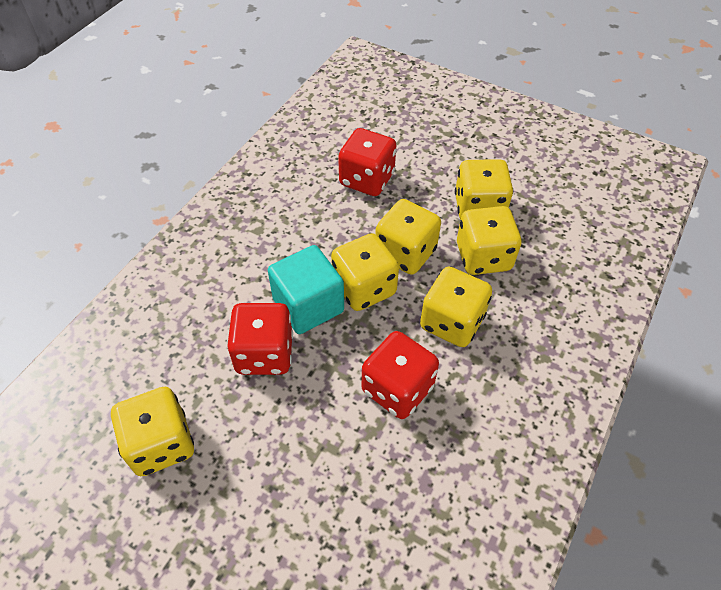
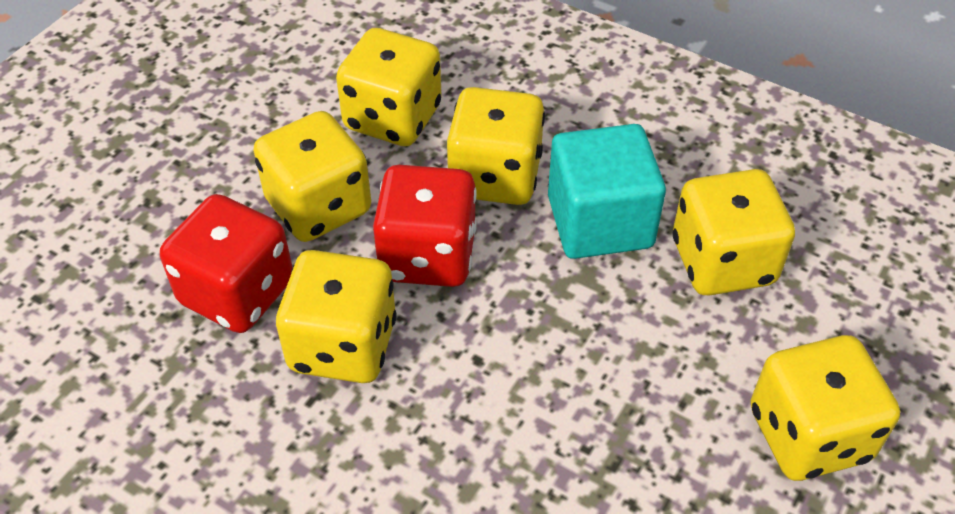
red dice: [227,303,293,375] [338,128,396,196] [362,331,439,419] = 3 -> [160,194,293,333] [373,165,477,287] = 2

